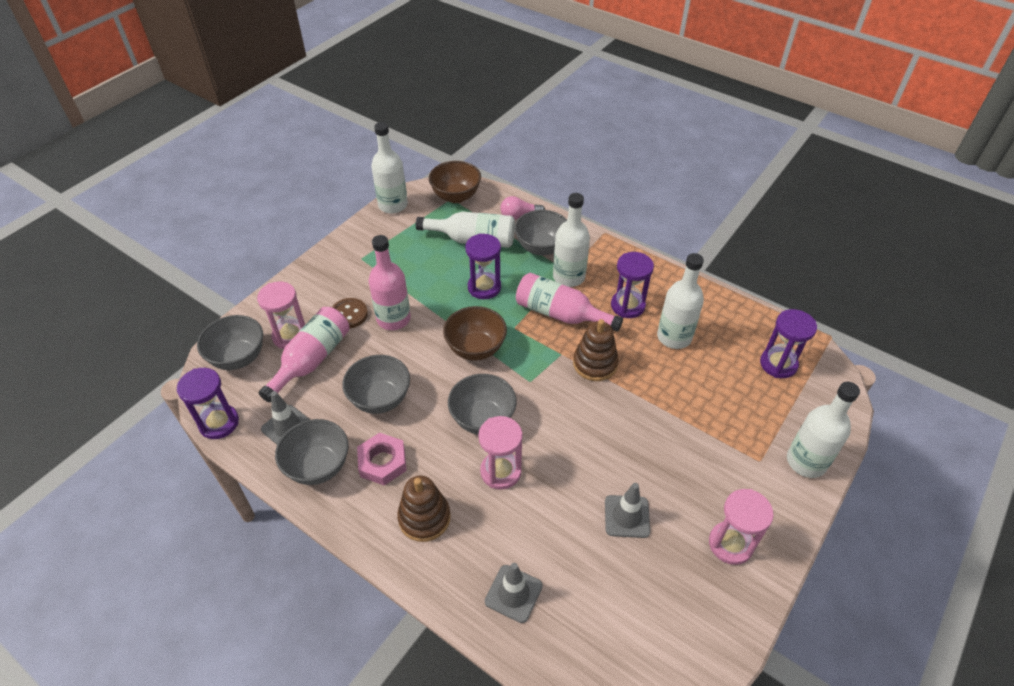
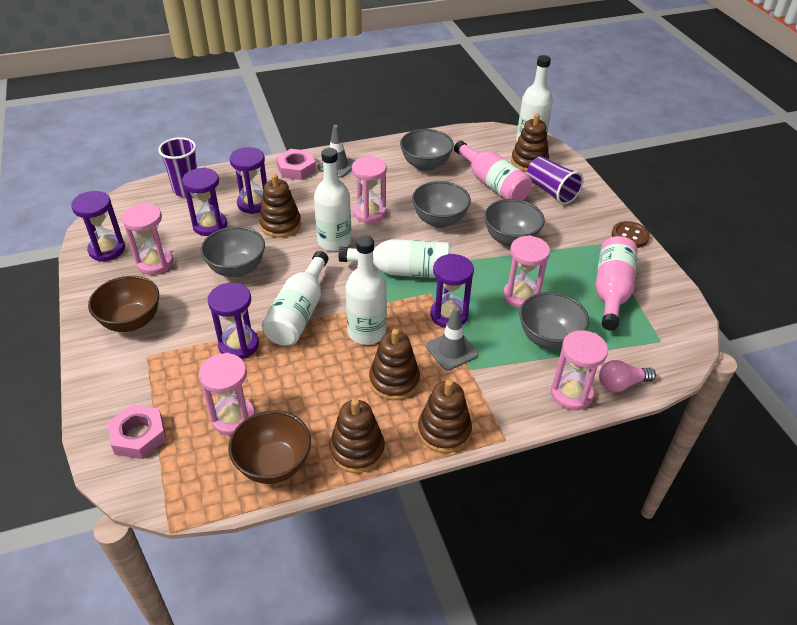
brown stacking toy: [397,476,451,542] [573,319,619,381] = 2 -> [259,174,301,238] [329,399,385,473] [369,329,420,400] [418,380,472,453] [511,113,549,172] = 5
grey traffic cone: [261,391,311,444] [485,563,543,623] [605,483,650,538] = 3 -> [317,125,355,178] [426,307,478,371] = 2
pink bottle: [258,307,350,402] [369,235,411,330] [516,273,623,332] = 3 -> [454,141,532,200] [596,236,638,331] = 2
pink hourglass: [257,281,305,349] [478,416,523,490] [709,489,774,565] = 3 -> [122,203,173,275] [199,353,255,436] [352,156,387,223] [503,235,550,308] [551,330,608,410] = 5
pink nut: [357,433,407,486] = 1 -> [108,405,167,459] [276,149,316,180] = 2
purple cup: none = 0 -> [158,137,197,197] [527,156,584,205] = 2
purple hourglass: [177,368,239,439] [465,234,501,299] [611,252,654,318] [760,309,817,378] = 4 -> [71,191,125,262] [182,167,227,236] [208,283,259,359] [230,147,267,214] [430,254,474,328] = 5

